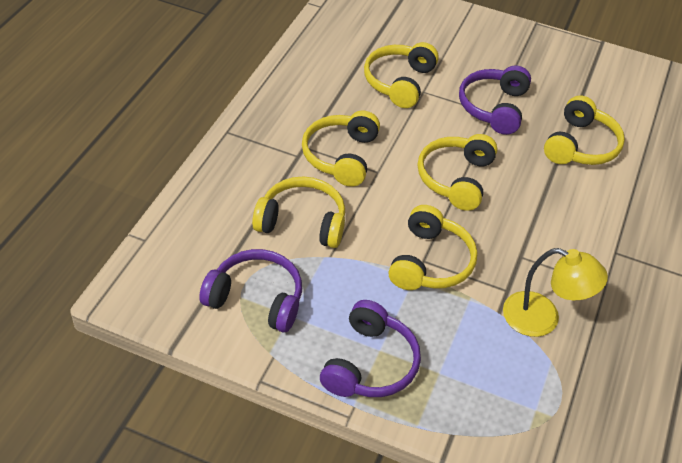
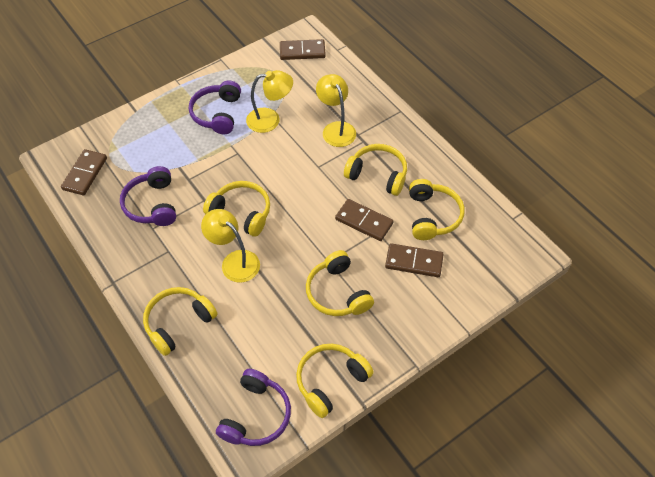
brown domino: none = 0 -> [61,149,107,195] [280,39,326,60] [335,199,393,241] [385,243,444,277] = 4
yellow lamp: [503,248,608,337] = 1 -> [201,209,260,283] [246,70,293,133] [316,74,356,147] = 3

